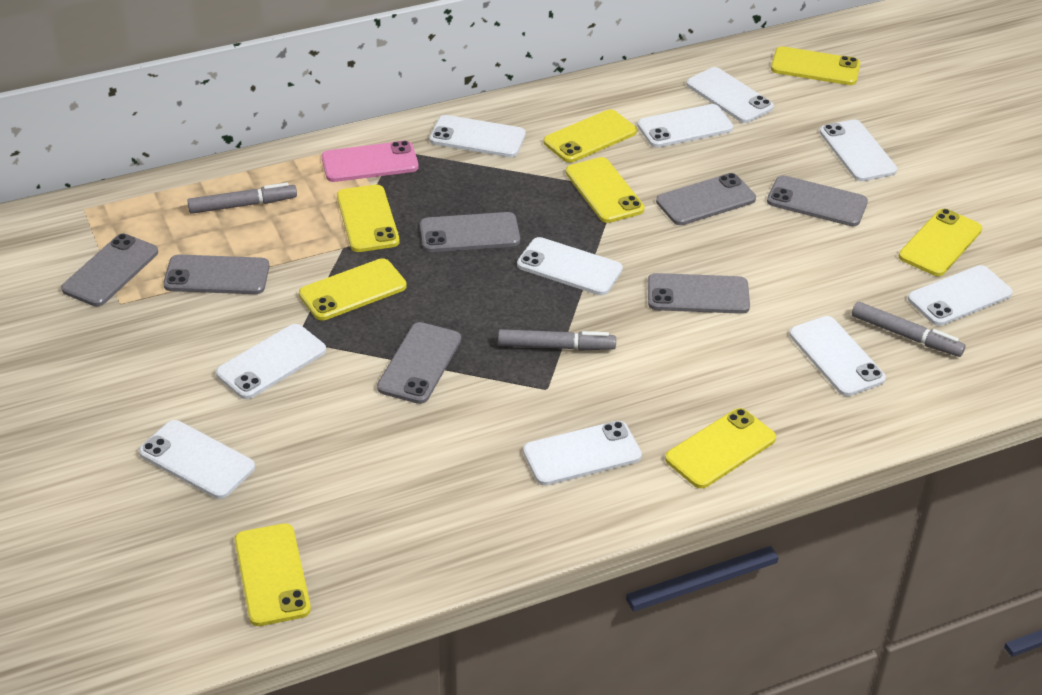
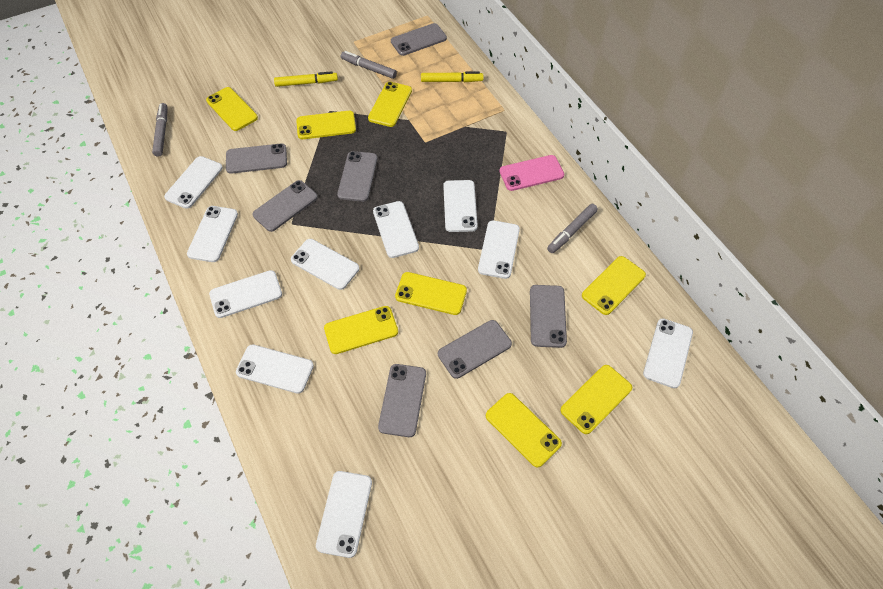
yellow marker: none = 0 -> [274,71,338,87] [421,72,484,82] = 2

